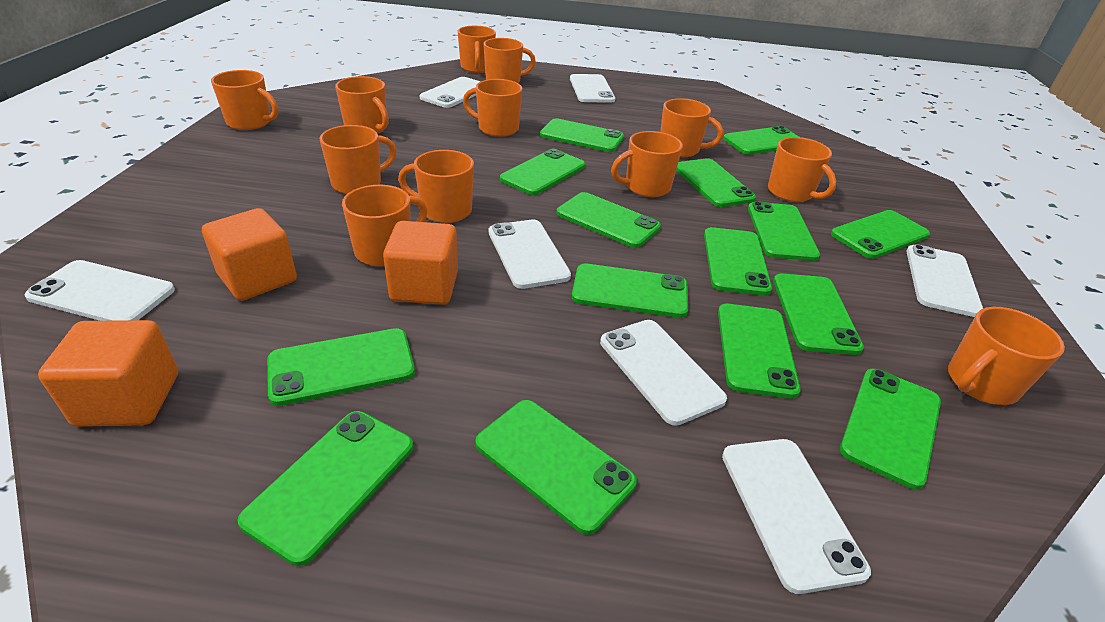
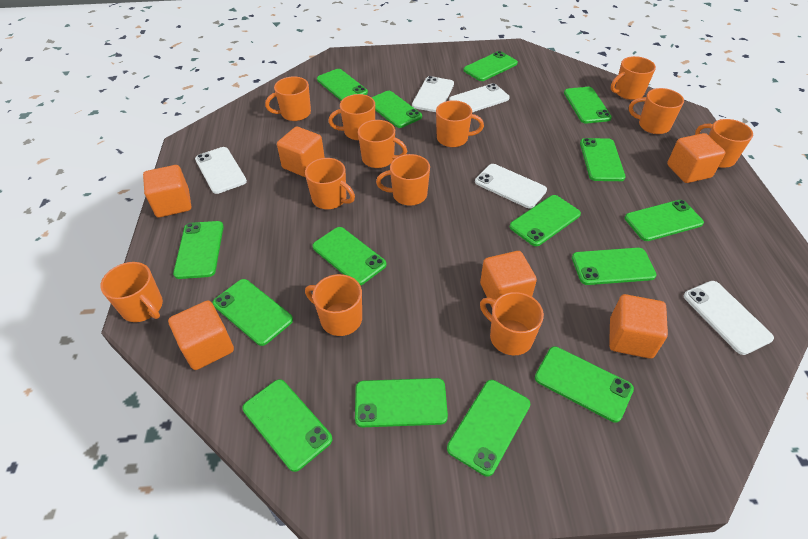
orange cube: [38,320,178,427] [202,208,297,301] [383,221,458,305] = 3 -> [143,165,191,218] [168,300,234,370] [277,127,325,177] [480,251,537,308] [609,294,668,359] [667,133,726,183] = 6
white phone: [24,260,175,321] [420,77,481,108] [489,220,571,289] [570,74,615,103] [600,320,727,426] [722,439,871,594] [906,244,983,317] = 7 -> [195,147,247,194] [412,76,454,112] [449,83,510,112] [475,164,547,208] [684,281,774,355] = 5

